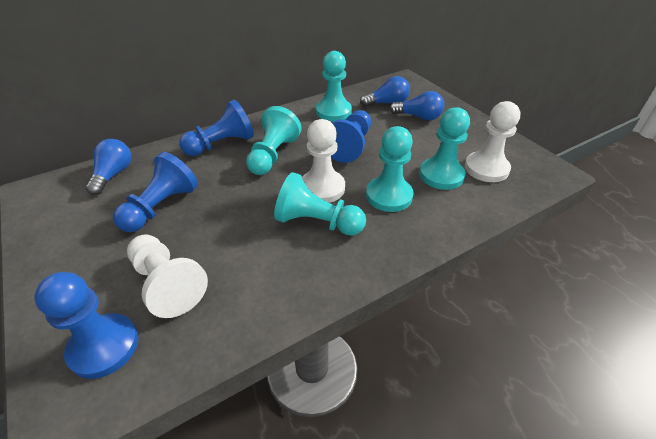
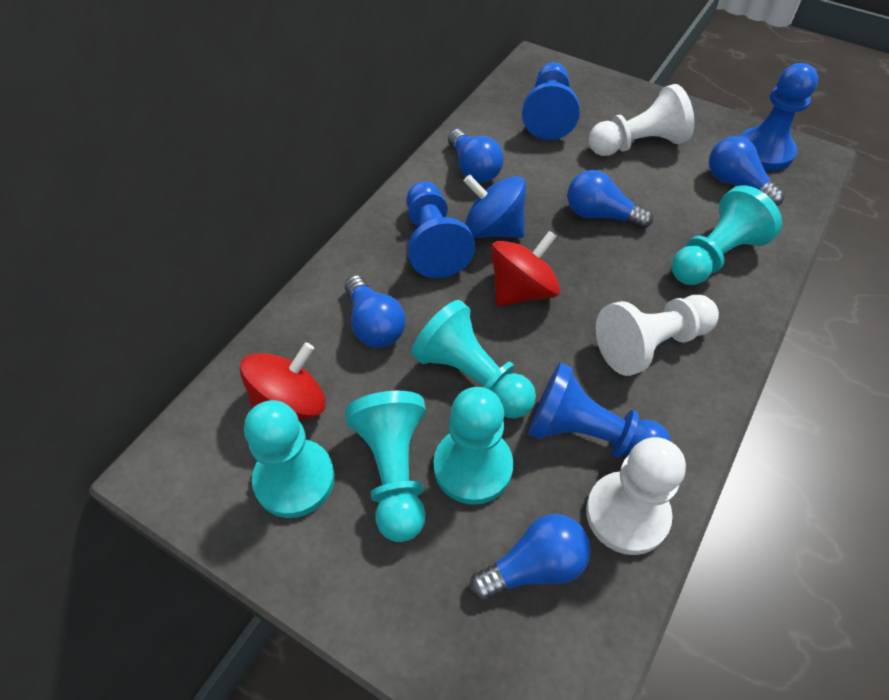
blue light bulb: [86,139,131,195] [360,76,410,107] [389,91,444,121] = 3 -> [345,275,406,348] [448,129,504,183] [470,514,591,601] [567,170,653,229] [709,136,785,206] = 5
blue spinning top: none = 0 -> [464,175,526,238] = 1
red spinning top: none = 0 -> [240,342,326,419] [491,231,561,307] = 2

